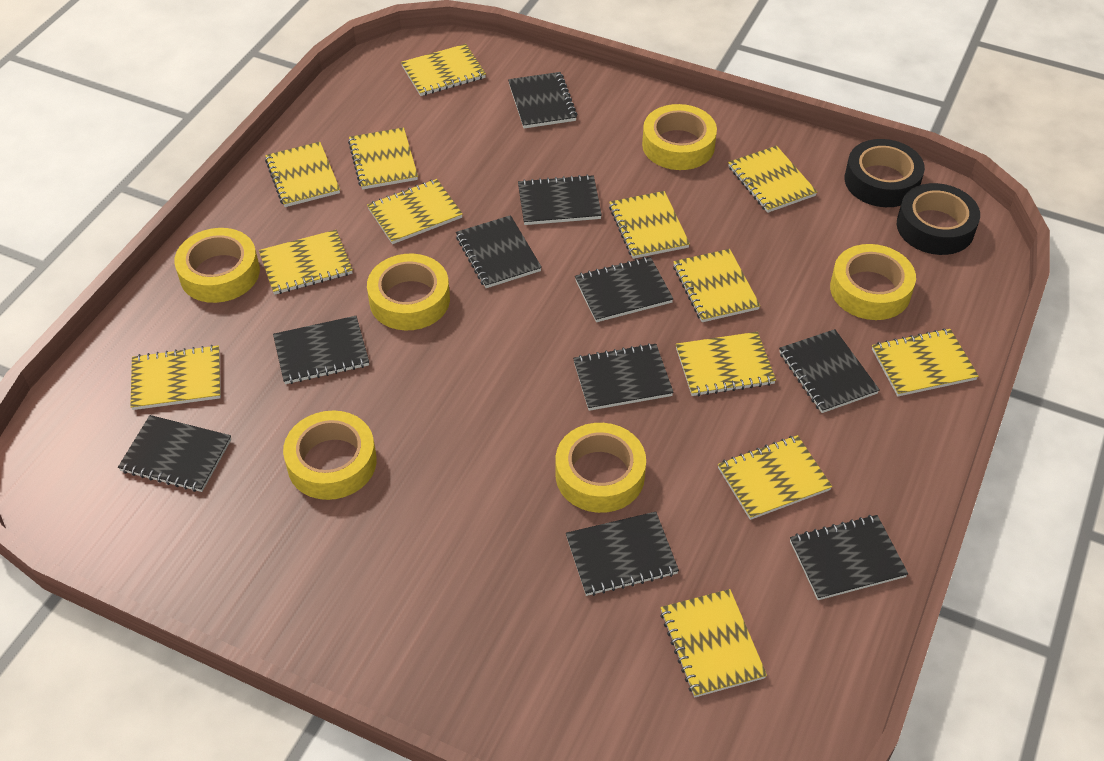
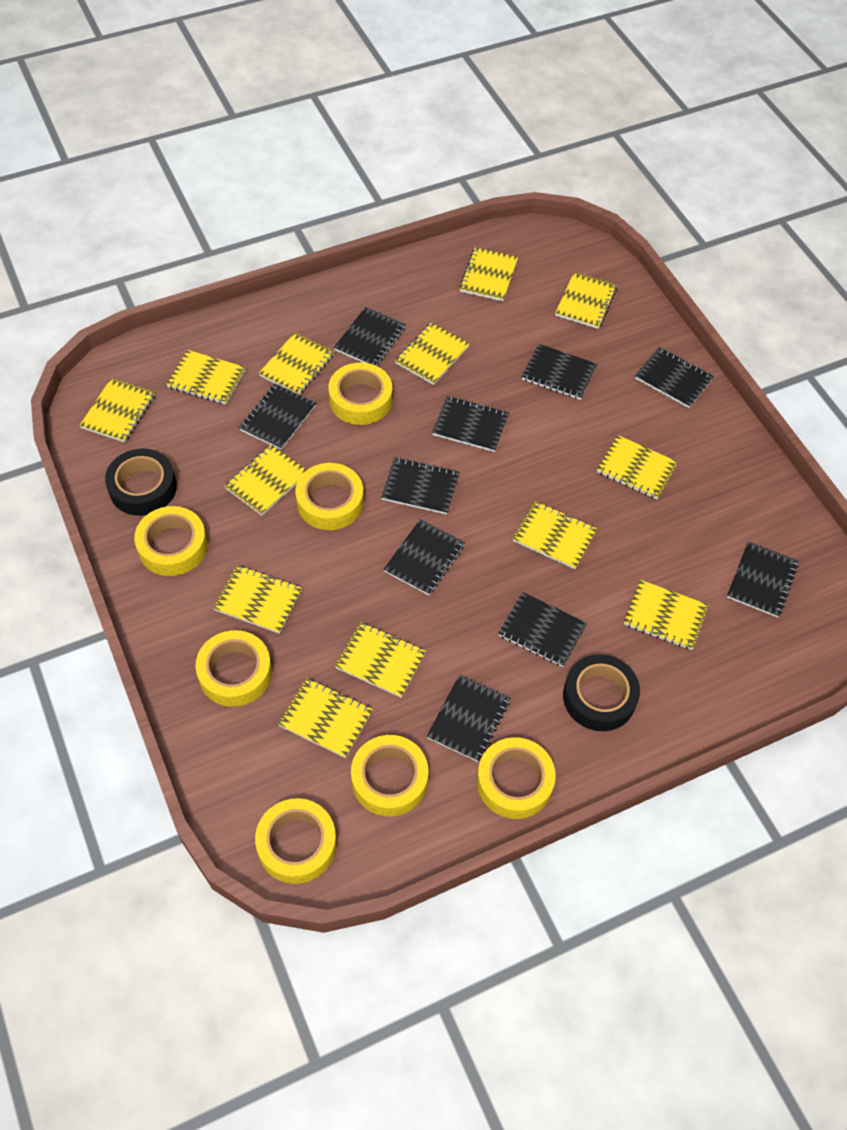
yellow tape: [174,228,260,303] [283,410,377,500] [367,254,450,330] [555,423,646,513] [642,104,717,170] [830,244,916,320] = 6 -> [134,506,207,576] [195,630,272,707] [255,798,336,884] [295,463,364,530] [328,362,392,425] [351,735,428,816] [477,737,556,819] = 7

